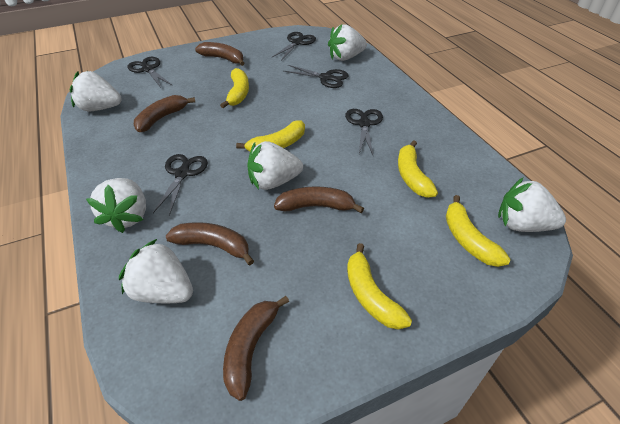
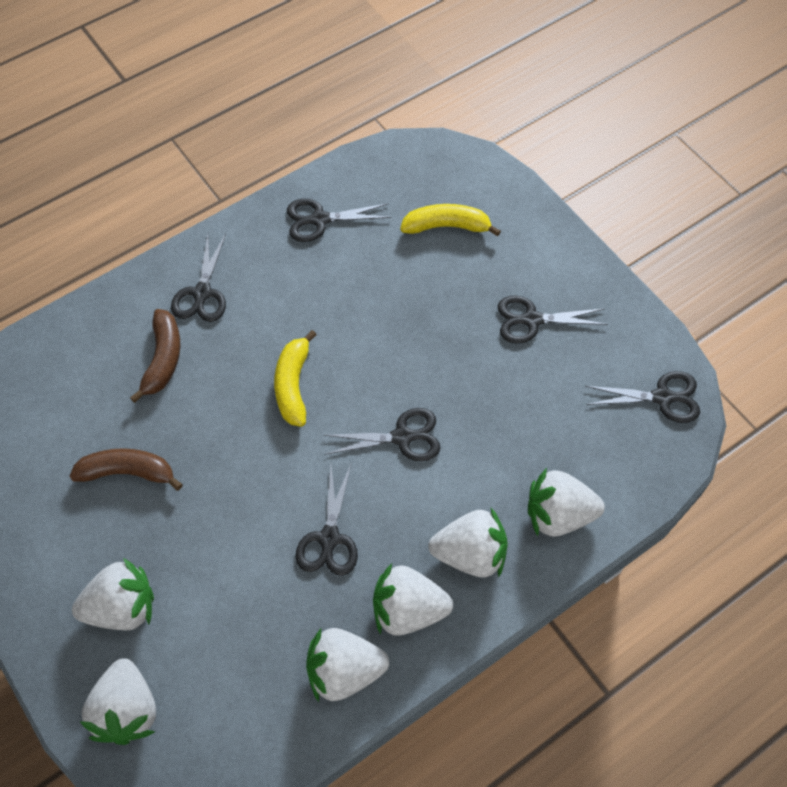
black scissors: [128,57,173,88] [153,154,208,216] [272,32,316,61] [284,65,349,88] [345,109,383,155] = 5 -> [171,233,226,322] [287,199,391,242] [296,465,358,576] [323,408,440,461] [498,296,608,344] [585,371,700,423] = 6
brown banana: [134,95,195,132] [166,222,254,265] [195,42,245,66] [223,296,289,401] [274,186,364,213] = 5 -> [69,448,183,490] [130,309,180,403] = 2
yellow banana: [220,68,249,108] [236,121,305,152] [347,243,412,330] [398,140,438,198] [446,195,510,267] = 5 -> [274,330,317,427] [400,204,501,237] = 2

